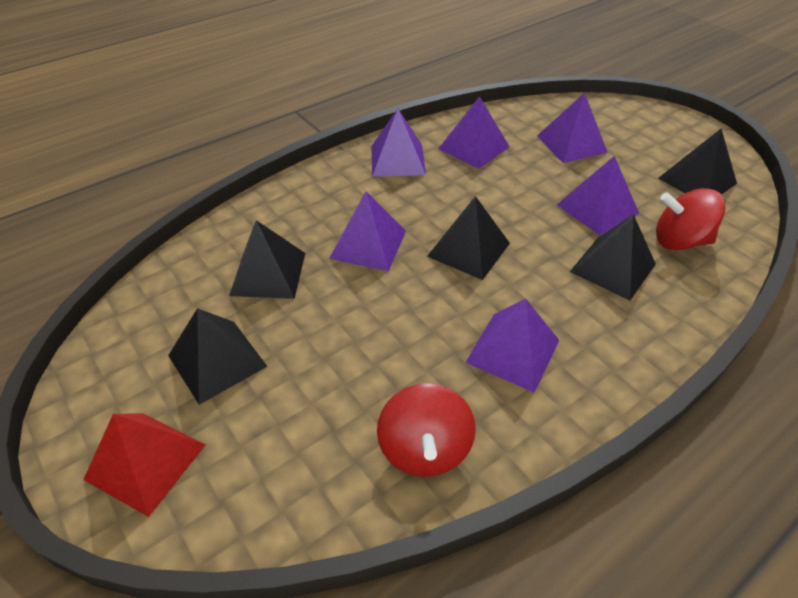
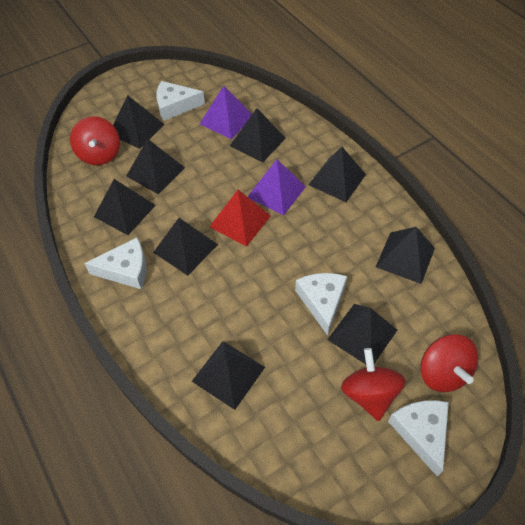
black pyramid: [168,308,267,405] [229,220,305,299] [427,196,510,280] [570,214,656,301] [658,129,737,195] = 5 -> [94,179,156,235] [113,95,164,149] [126,139,185,194] [153,218,218,276] [192,341,265,410] [230,108,286,163] [309,147,366,202] [327,304,397,364] [376,227,435,284] = 9
purple pyramid: [329,191,406,271] [371,109,426,177] [438,96,510,169] [465,298,559,393] [537,93,608,163] [557,156,639,235] = 6 -> [200,86,252,139] [247,159,306,215] = 2
red spinning top: [377,383,476,477] [656,188,726,250] = 2 -> [70,116,120,165] [341,348,406,421] [421,334,478,392] = 3
white cheese: none = 0 -> [84,238,146,289] [156,81,205,121] [295,273,347,336] [388,400,449,476] = 4

